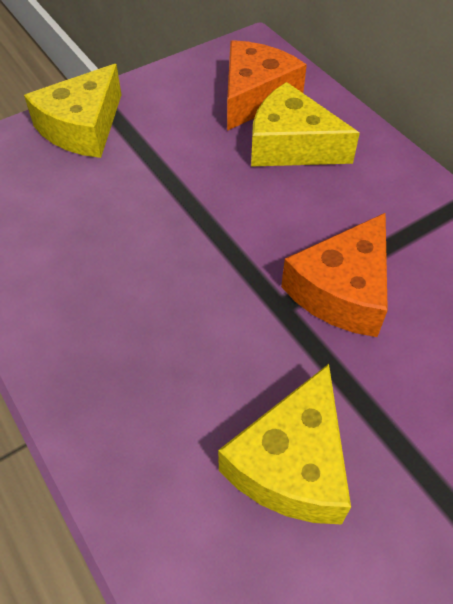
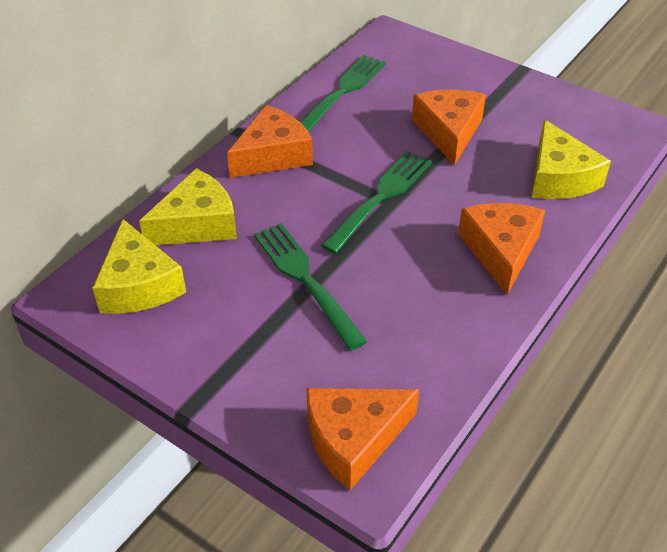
green fork: none = 0 -> [254,223,367,351] [300,55,386,132] [320,151,432,254] = 3
orange cheese: [227,40,307,131] [281,213,388,337] = 2 -> [227,105,313,178] [307,388,419,490] [412,90,486,165] [458,203,545,295] = 4

